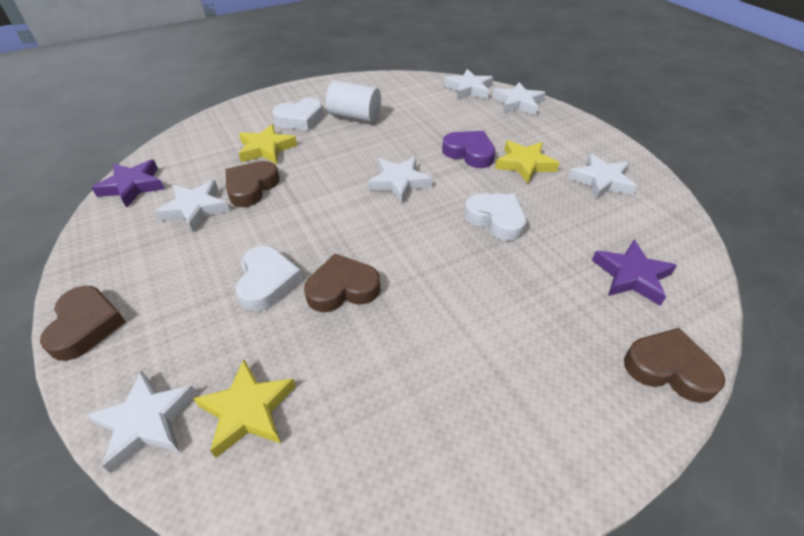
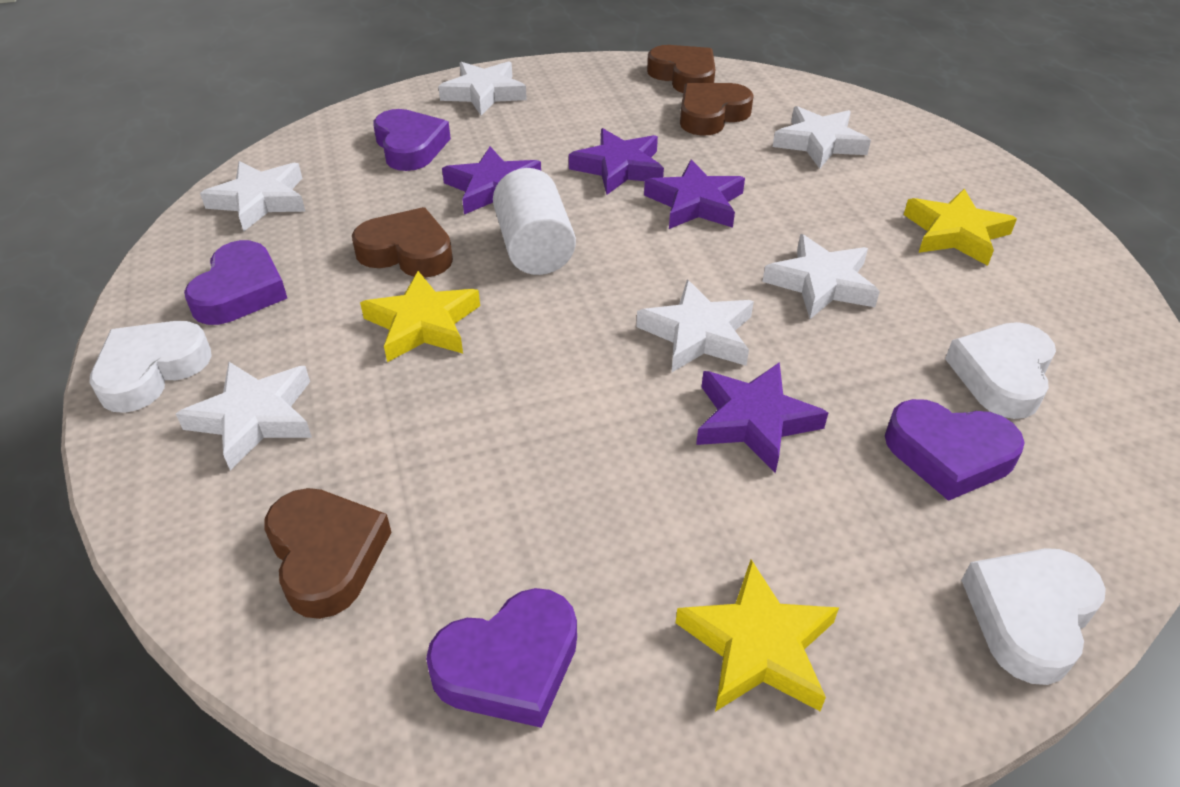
purple heart: [442,131,495,168] = 1 -> [184,240,287,325] [373,109,451,171] [426,588,577,728] [885,399,1025,501] = 4
purple star: [91,160,165,208] [592,240,677,306] = 2 -> [442,147,541,215] [569,128,664,195] [644,159,745,229] [696,362,829,473] = 4

